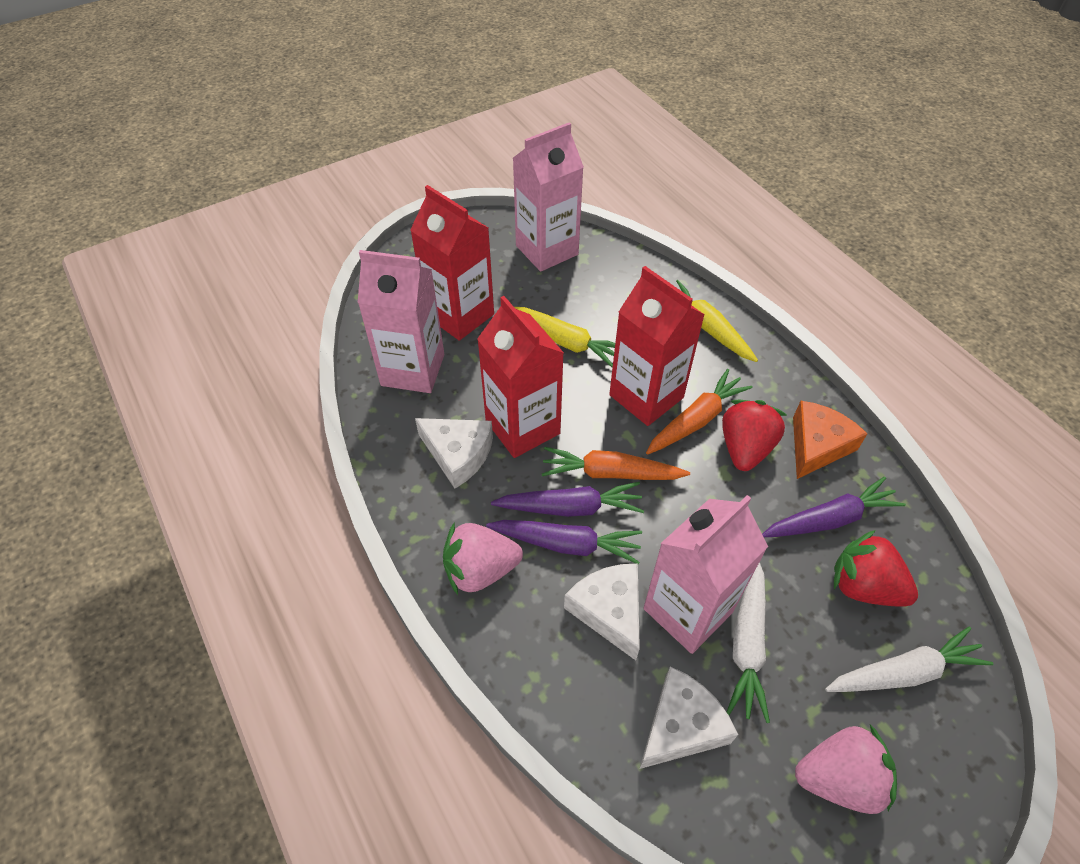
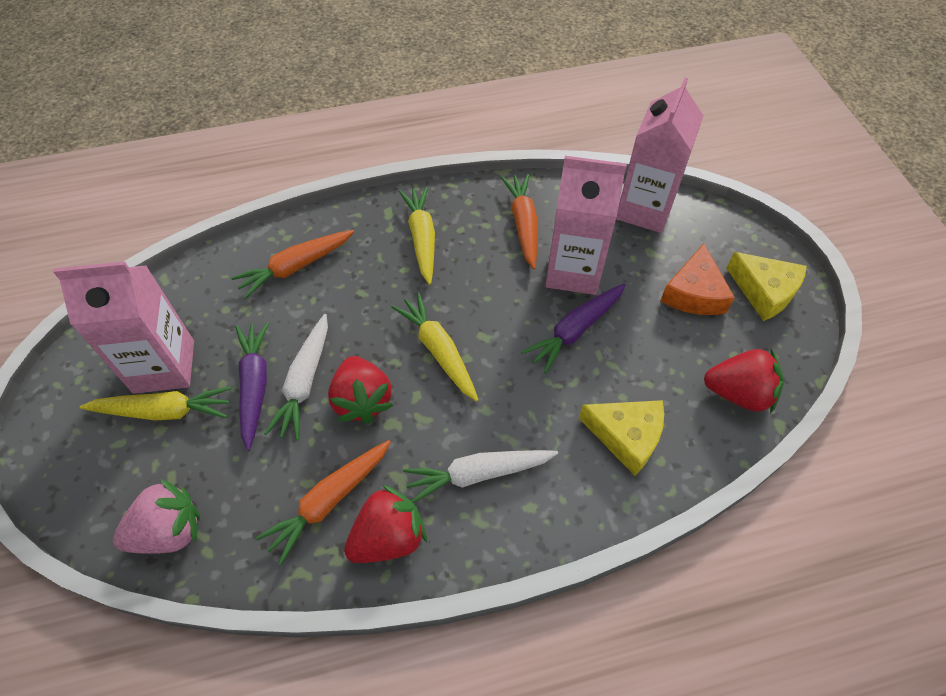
orange carrot: [542,447,690,480] [646,369,753,454] = 2 -> [231,230,354,299] [256,440,391,565] [501,174,538,269] = 3
pink strawberry: [443,522,523,595] [795,725,897,814] = 2 -> [113,478,200,554] = 1
purple carrot: [486,520,642,565] [491,482,644,517] [762,477,906,537] = 3 -> [235,322,269,451] [521,283,626,373] = 2
red carton: [410,185,494,341] [477,296,564,458] [609,266,705,426] = 3 -> none = 0
red strawberry: [722,400,787,471] [834,530,918,607] = 2 -> [328,356,394,424] [344,485,427,563] [704,348,784,414] = 3
white cheese: [415,418,493,489] [564,564,640,660] [639,667,738,769] = 3 -> none = 0
yellow carrot: [514,307,615,368] [676,280,758,362] = 2 -> [80,386,232,421] [391,292,479,401] [399,187,435,285] = 3
yellow cheese: none = 0 -> [579,400,664,476] [726,252,807,321] = 2

